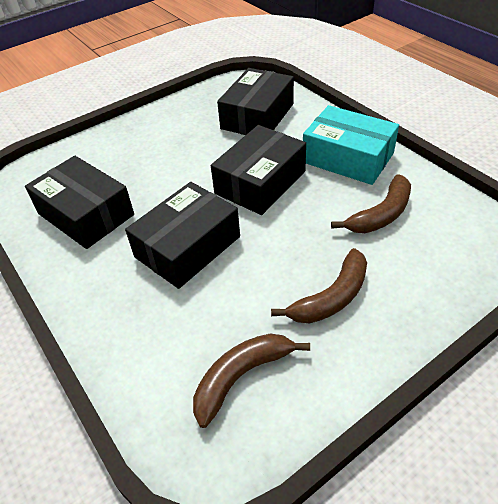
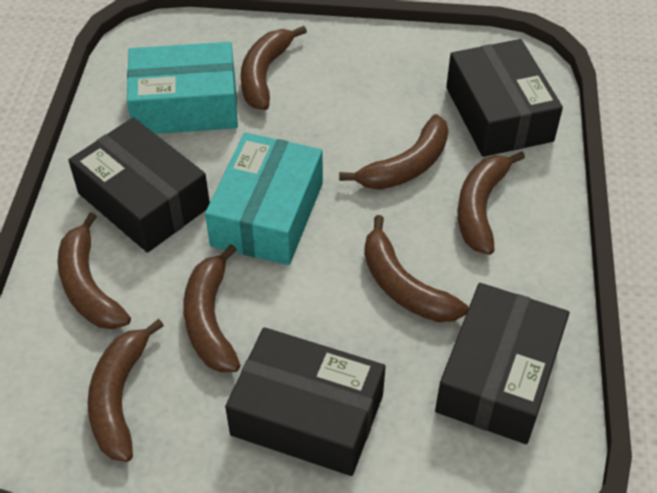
brown banana: [193,333,310,428] [271,248,367,323] [331,174,411,233] = 3 -> [57,212,131,329] [88,319,164,462] [183,244,241,372] [241,26,307,110] [339,114,448,190] [364,215,469,322] [457,151,525,255] = 7
turquoise box: [303,105,399,185] = 1 -> [127,42,238,134] [205,133,323,265] = 2

